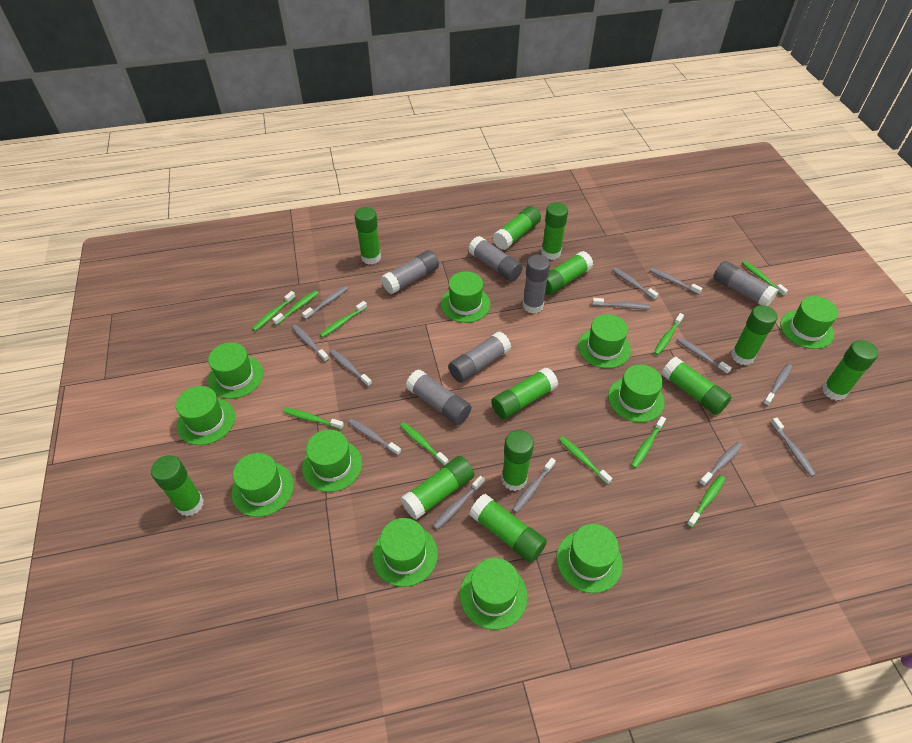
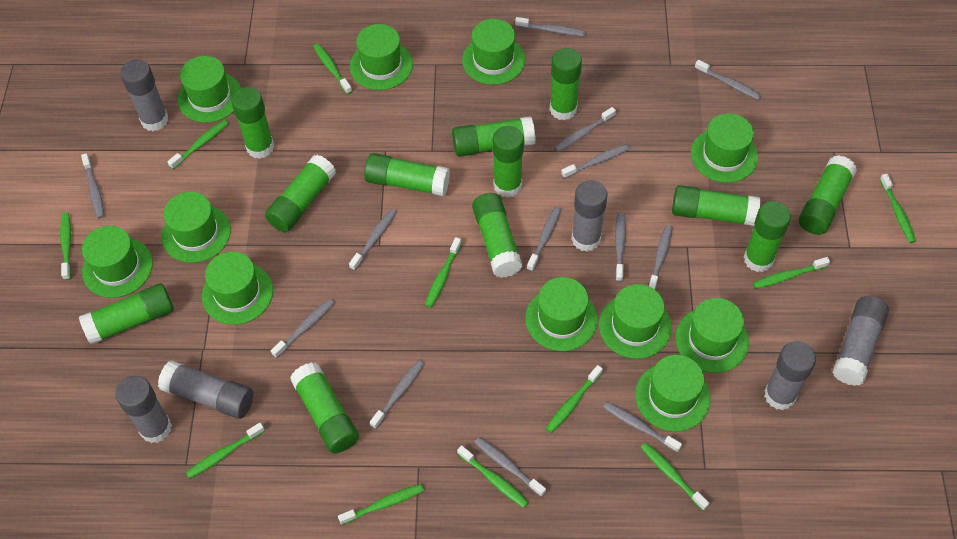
green toothbrush: [252,291,296,331] [272,290,319,325] [283,408,344,430] [320,301,367,338] [400,422,449,465] [559,436,612,485] [631,416,666,468] [654,313,684,355] [687,475,725,528] [742,261,788,296] = 10 -> [60,212,71,280] [167,119,229,169] [186,423,265,479] [313,44,352,94] [338,484,424,525] [425,237,462,308] [457,445,529,508] [546,365,603,433] [641,442,709,510] [753,257,830,289] [880,174,916,243] = 11

